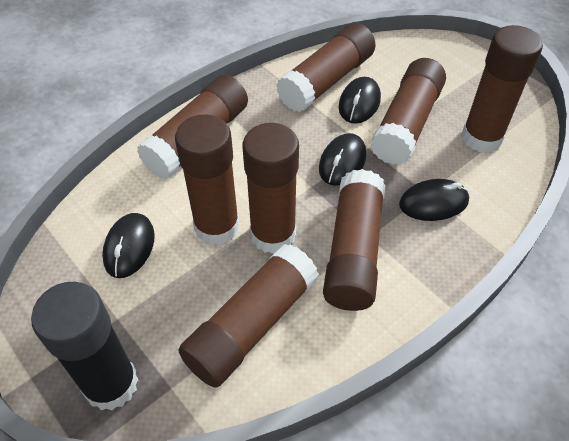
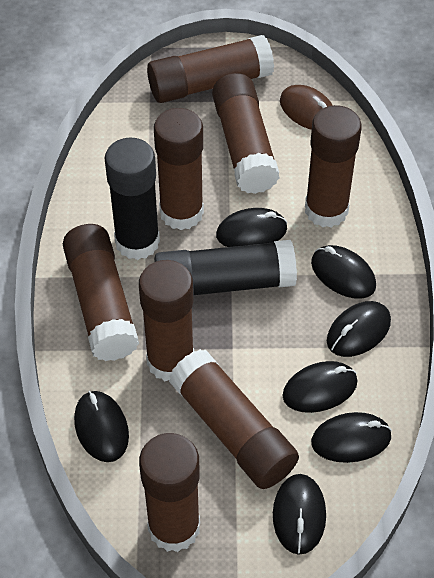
black glue stick: [31,282,138,411] = 1 -> [104,138,160,260] [154,240,297,296] = 2
black mouse: [102,213,155,278] [319,133,366,186] [339,77,381,124] [399,179,469,221] = 4 -> [74,391,129,462] [216,208,287,247] [273,474,326,555] [283,361,357,413] [311,245,376,299] [311,412,392,463] [327,301,391,357] = 7
brown mouse: none = 0 -> [280,85,333,130] = 1

